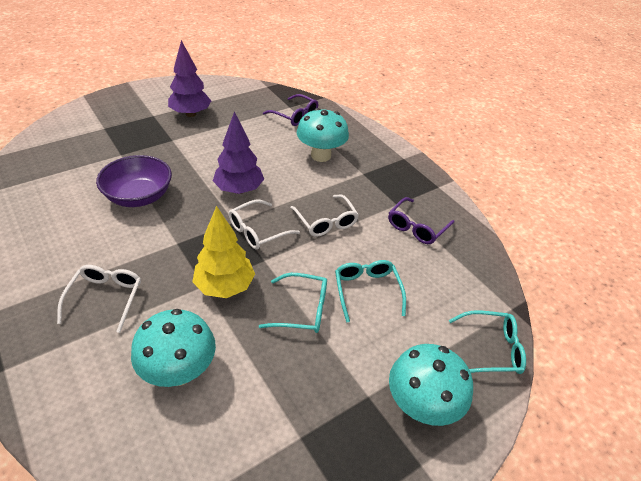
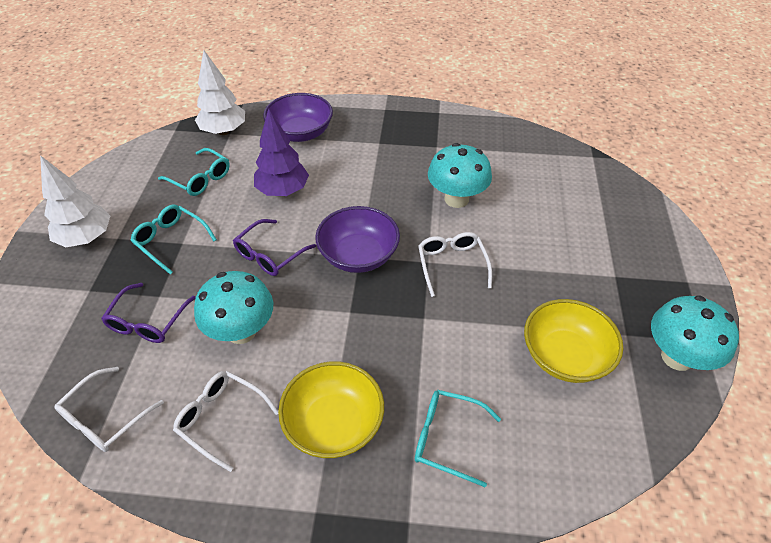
purple bowl: [96,155,172,207] = 1 -> [263,93,333,142] [315,206,400,273] = 2
purple tree: [168,40,211,117] [213,111,264,194] = 2 -> [254,108,309,196] = 1
white tree: none = 0 -> [40,155,110,247] [195,50,245,135] = 2
yellow bowl: none = 0 -> [278,361,384,458] [524,299,623,383] = 2
yellow tree: [192,206,255,298] = 1 -> none = 0

